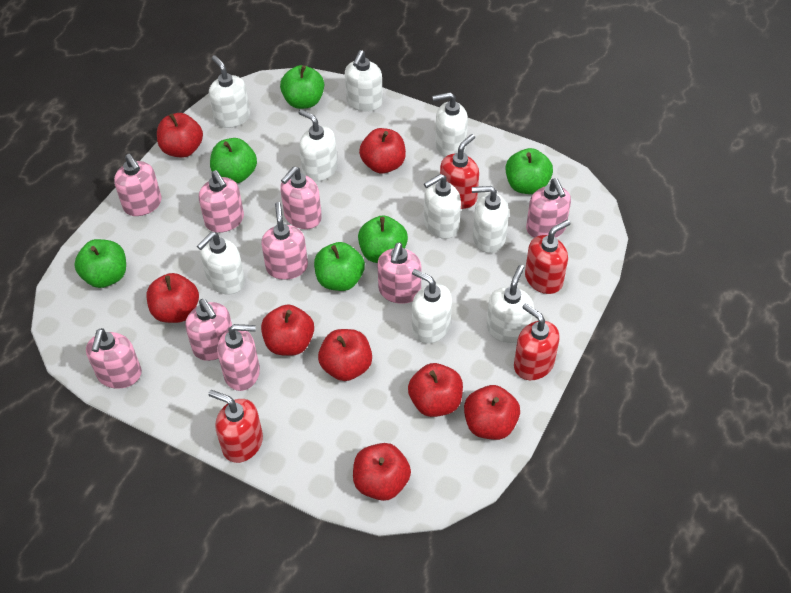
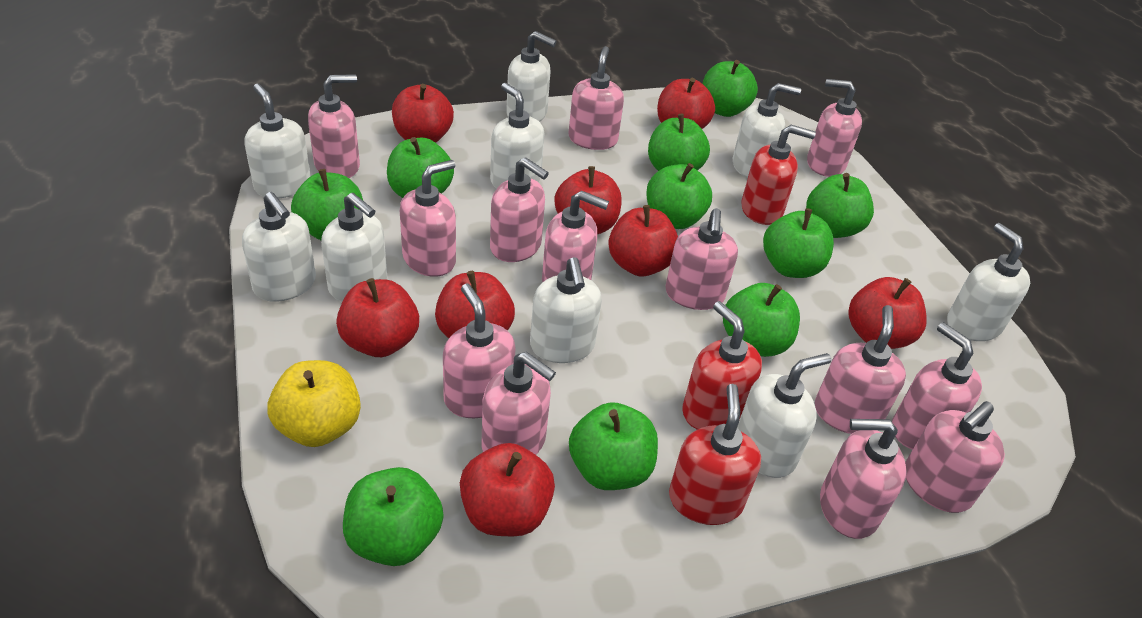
green apple: [74,239,126,288] [210,138,257,183] [280,65,324,109] [314,242,365,291] [358,215,408,263] [505,148,553,194] = 6 -> [291,169,363,240] [343,467,444,566] [387,137,454,198] [569,402,658,490] [646,163,712,229] [648,114,710,171] [703,60,758,117] [723,283,800,357] [763,209,834,278] [806,173,874,238] = 10
pink soap dispenser: [86,328,142,388] [114,154,162,216] [185,299,232,361] [199,170,244,233] [217,324,260,391] [261,202,308,280] [280,166,322,229] [377,242,421,304] [526,179,571,238] = 9 -> [308,74,360,178] [400,160,456,277] [443,284,515,418] [482,352,556,455] [490,157,549,262] [542,190,609,282] [568,46,624,150] [665,208,738,310] [807,79,862,177] [815,305,906,434] [820,419,907,539] [892,322,982,450] [905,401,1005,513] = 13
red soap dispenser: [208,390,263,463] [440,134,479,209] [514,303,560,380] [525,219,571,294] = 4 -> [669,384,761,525] [682,301,762,430] [741,125,816,225] = 3
yellow apple: none = 0 -> [268,360,361,447] = 1

